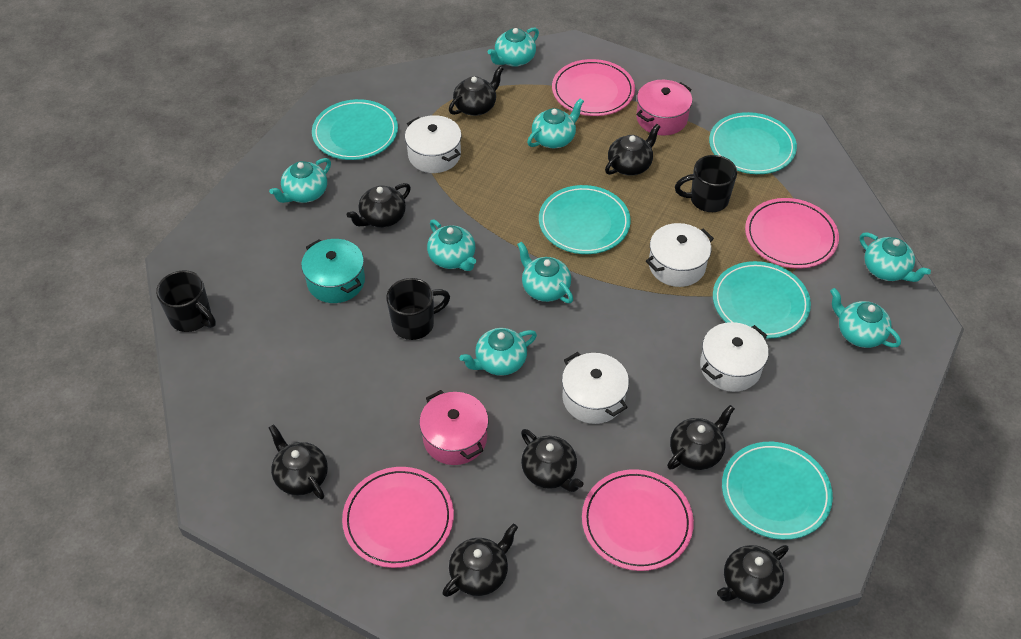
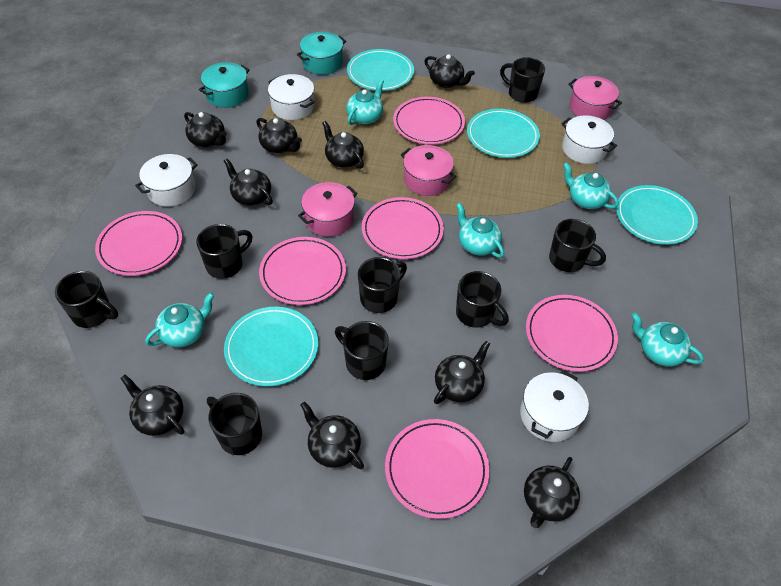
black mug: [156,270,216,332] [386,278,450,340] [675,155,737,212] = 3 -> [55,271,118,328] [196,224,253,279] [207,393,262,455] [335,321,389,380] [358,257,407,313] [456,271,509,328] [500,57,545,103] [549,219,606,272] = 8
black teapot: [269,424,328,499] [347,183,411,228] [442,524,518,597] [449,66,503,116] [521,429,584,492] [605,124,661,176] [667,405,735,470] [717,545,789,604] = 8 -> [120,375,184,436] [184,112,227,147] [224,159,273,206] [256,118,302,154] [301,402,364,469] [322,121,364,169] [424,54,475,88] [434,341,490,404] [524,457,580,528] = 9
pink plate: [342,467,454,568] [552,59,635,116] [582,469,694,571] [745,198,839,269] = 4 -> [95,211,182,276] [259,237,346,305] [362,197,444,259] [385,419,489,519] [393,97,465,144] [526,295,618,372] = 6
pink pot: [419,390,489,465] [636,80,692,136] = 2 -> [298,182,358,237] [401,145,457,196] [568,76,622,120] = 3
turquoise plate: [312,99,398,160] [539,185,631,254] [709,112,797,174] [713,261,811,339] [722,442,833,540] = 5 -> [224,307,318,387] [347,49,414,91] [467,109,540,158] [616,185,698,245] = 4
turquoise pot: [301,239,365,303] = 1 -> [199,62,250,108] [297,32,346,75] = 2
turquoise teapot: [269,158,331,203] [427,220,476,271] [460,328,537,376] [488,27,539,67] [517,241,573,303] [527,98,584,149] [830,288,901,348] [860,232,931,282] = 8 -> [145,292,214,347] [346,79,384,125] [456,203,504,258] [563,162,619,209] [631,313,704,367] = 5

